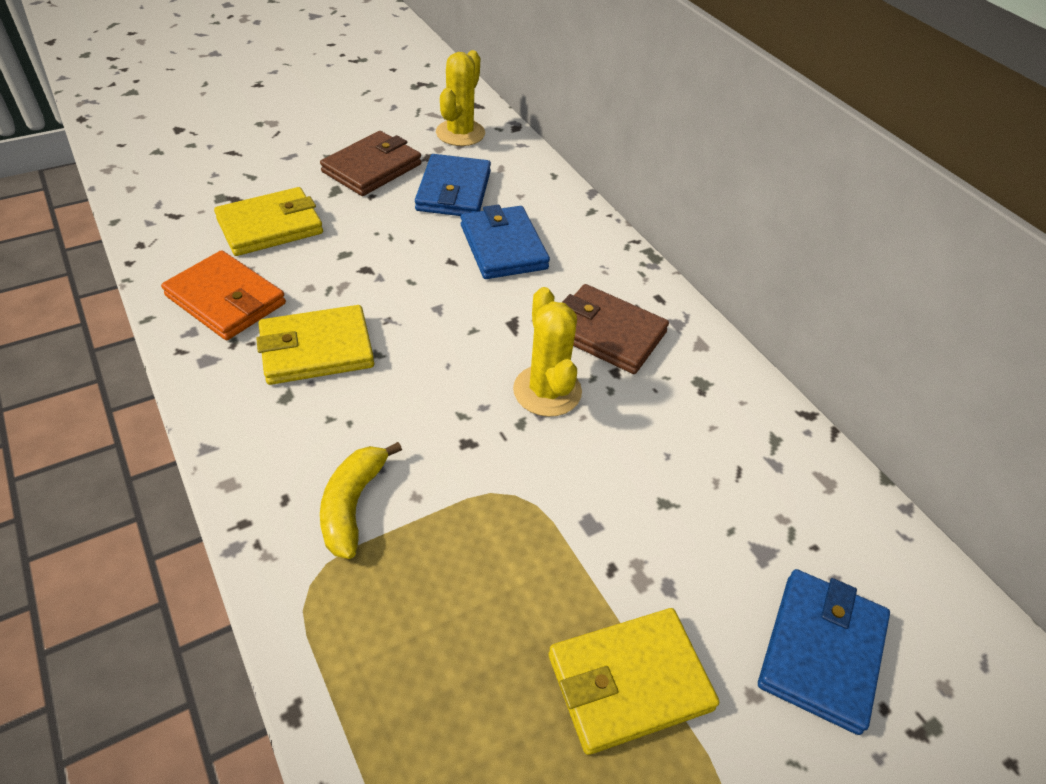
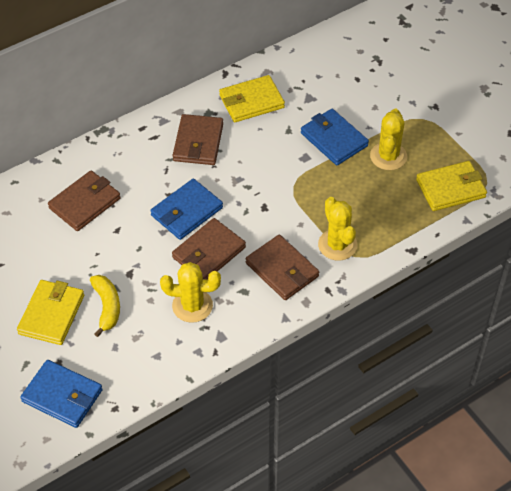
brown wallet: [320,131,421,196] [562,284,669,374] = 2 -> [48,171,121,231] [172,218,246,280] [173,114,223,165] [246,235,319,300] = 4
orange wallet: [161,250,286,340] = 1 -> none = 0
yellow cactus: [436,50,485,146] [513,287,582,417] = 2 -> [160,262,221,323] [318,197,357,261] [370,109,407,170] = 3

